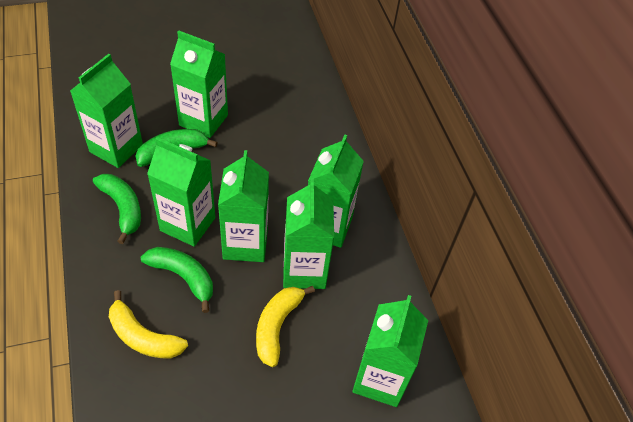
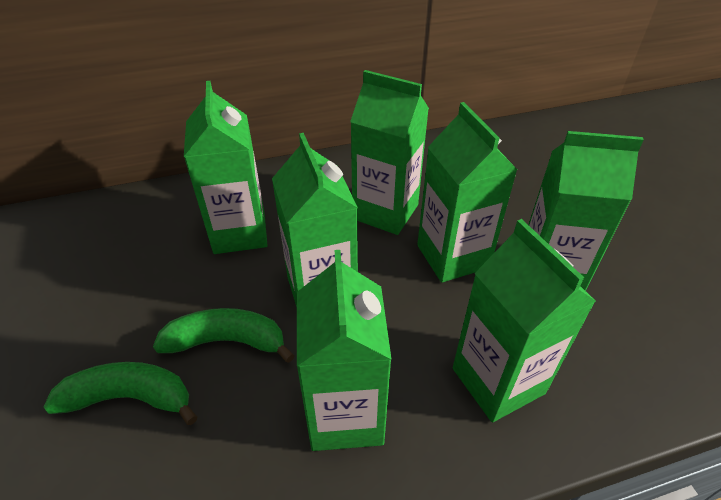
green banana: [93,174,141,244] [135,129,218,167] [140,247,213,313] = 3 -> [44,362,198,425] [153,308,295,363] = 2
yellow banana: [109,290,188,359] [256,286,315,367] = 2 -> none = 0

